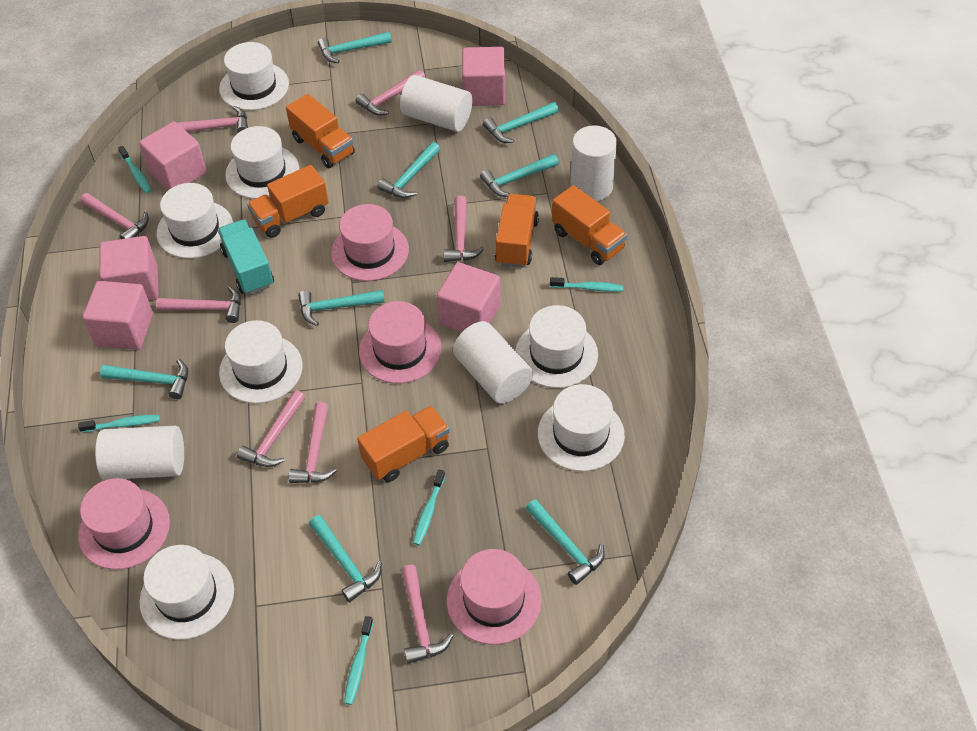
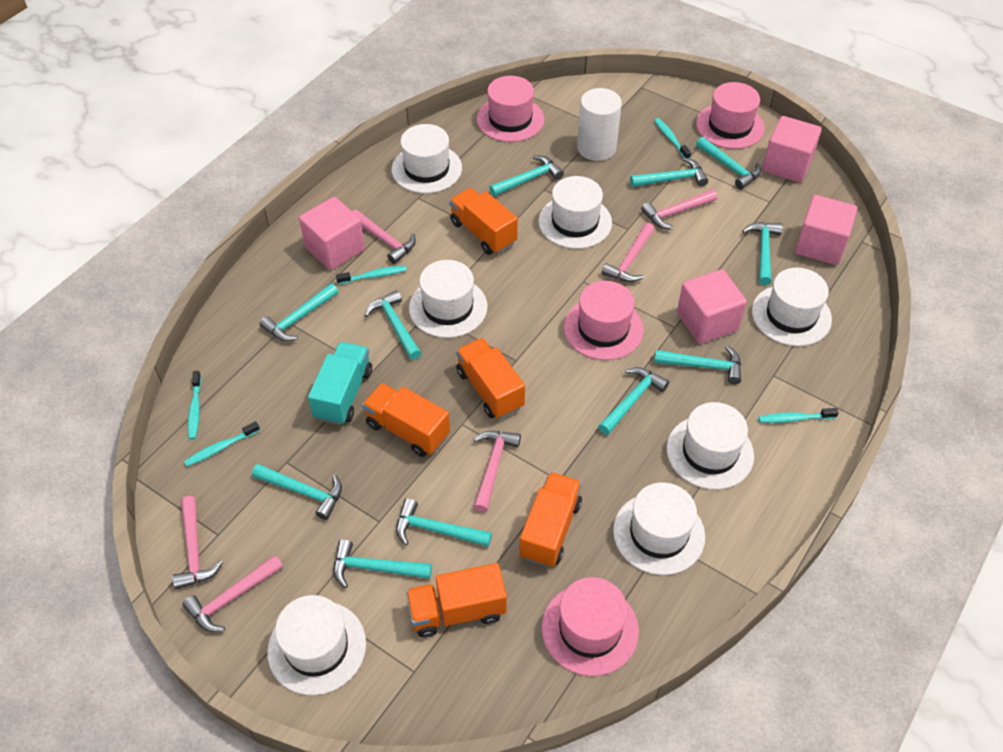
pink cube: [83,281,153,350] [99,236,158,300] [139,121,207,190] [437,262,501,332] [462,47,505,106] = 5 -> [299,197,365,270] [677,269,747,344] [762,116,822,182] [795,195,858,265] = 4
pink hammer: [80,193,149,239] [156,286,241,323] [178,106,248,133] [237,390,305,467] [289,402,337,483] [356,69,425,115] [401,565,453,664] [443,196,484,262] = 8 -> [172,496,223,589] [182,555,283,632] [352,210,416,264] [474,431,521,513] [602,223,655,282] [641,189,718,230] = 6
turquoise hammer: [100,359,188,399] [298,290,385,326] [309,515,382,602] [318,32,392,64] [377,142,440,198] [480,154,559,197] [483,102,559,143] [526,499,605,585] = 8 -> [252,464,342,520] [260,283,338,341] [334,539,432,588] [365,290,421,360] [396,498,492,547] [489,156,564,197] [598,367,669,435] [630,158,708,187] [654,346,741,384] [696,137,761,189] [742,222,783,285] = 11
white cylinder: [95,426,184,480] [400,75,472,132] [453,321,533,404] [570,125,617,201] = 4 -> [577,88,622,161] = 1

